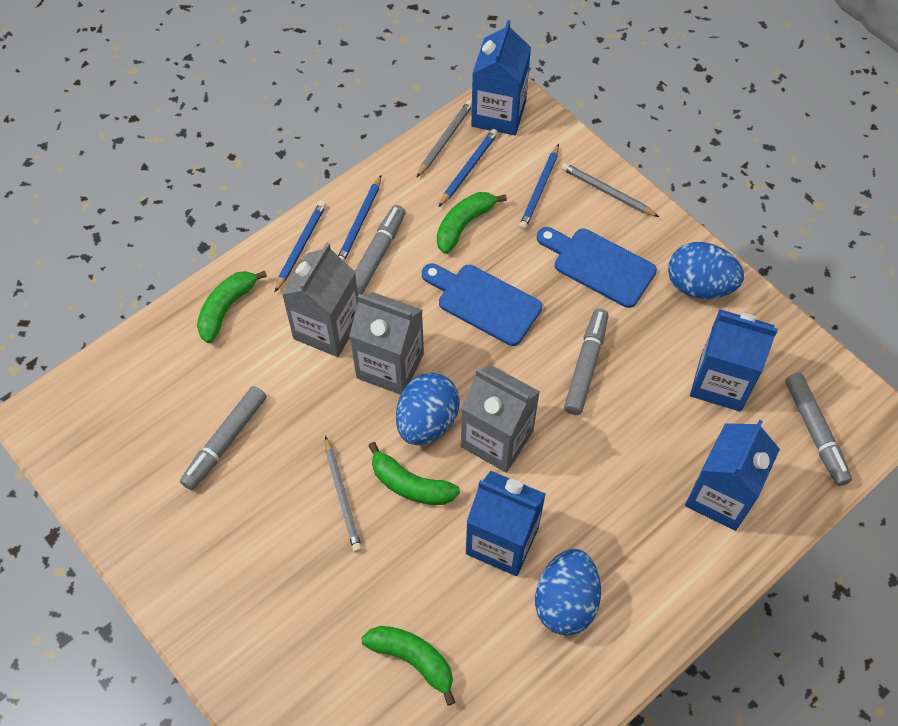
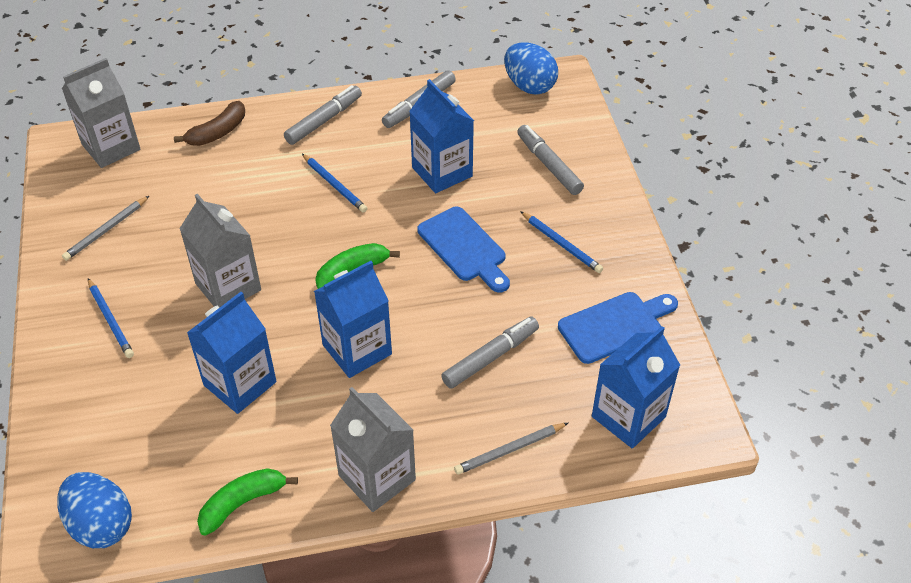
blue egg: [396,373,460,445] [535,549,601,635] [668,242,744,299] = 3 -> [57,472,132,548] [504,42,558,95] = 2
blue pencil: [275,201,326,292] [338,175,381,261] [439,129,498,207] [519,144,559,230] = 4 -> [88,278,134,358] [302,154,367,213] [520,211,603,273] = 3
brown banana: none = 0 -> [174,101,245,146] = 1
green banana: [197,271,267,343] [361,626,455,706] [368,442,460,505] [437,192,507,254] = 4 -> [197,468,298,536] [315,243,400,289] = 2
grey pencil: [325,436,362,552] [416,100,472,178] [561,163,659,217] = 3 -> [62,196,149,261] [454,423,568,475] = 2

